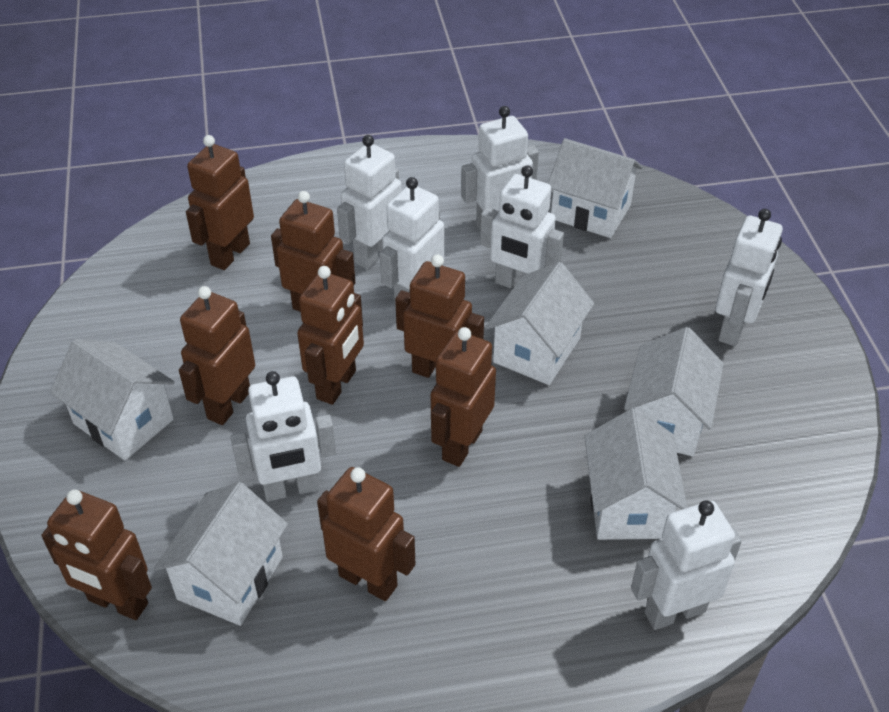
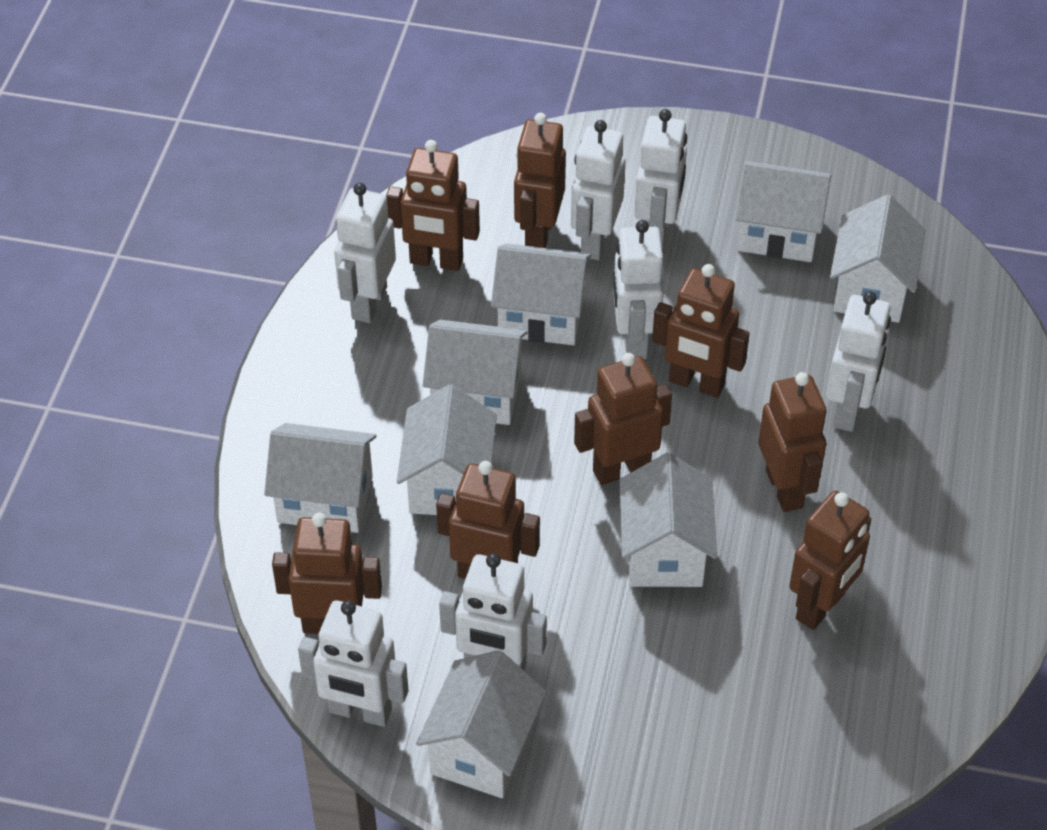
white house: [50,339,174,461] [154,482,288,626] [485,262,594,385] [548,138,643,238] [584,408,687,540] [624,327,724,456] = 6 -> [264,423,376,533] [397,384,497,515] [416,650,547,798] [423,320,528,425] [491,243,592,345] [620,453,717,587] [735,162,832,262] [830,194,925,323] = 8

